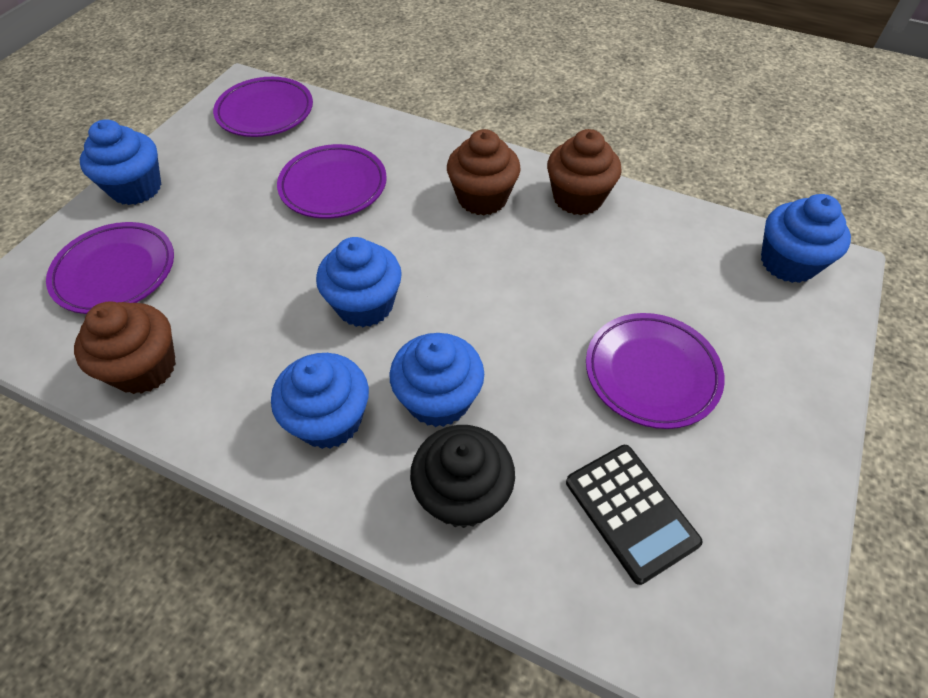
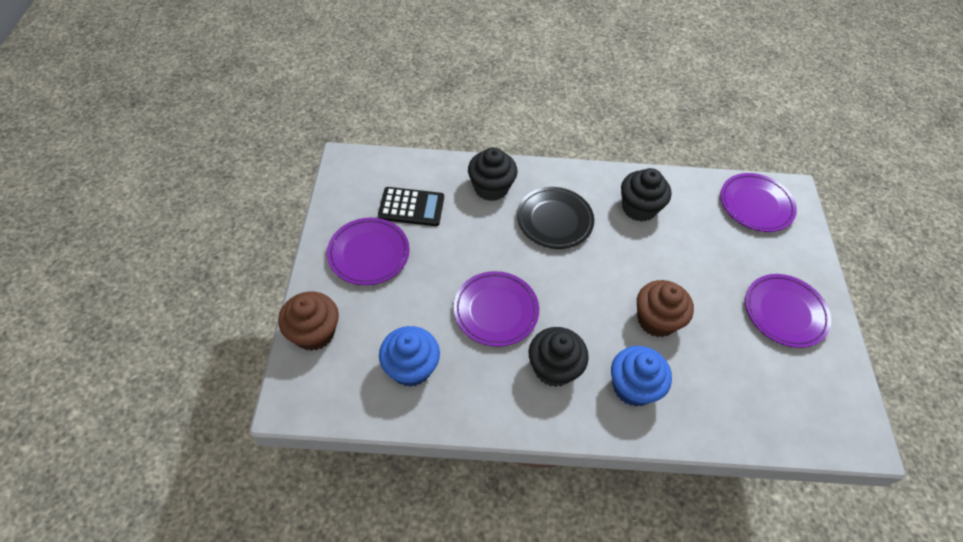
black cupcake: [410,425,515,528] = 1 -> [468,147,517,201] [529,327,589,387] [621,168,671,222] = 3
black plate: none = 0 -> [517,187,594,249] = 1
blue cupcake: [80,119,161,205] [271,353,369,449] [316,237,402,327] [389,333,484,427] [761,194,851,283] = 5 -> [379,326,440,387] [611,346,672,406] = 2
brown cupcake: [74,301,176,394] [447,129,521,215] [547,129,622,215] = 3 -> [278,292,339,351] [637,280,694,337] = 2

